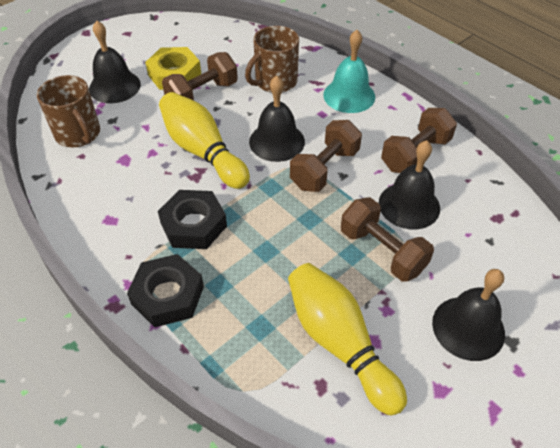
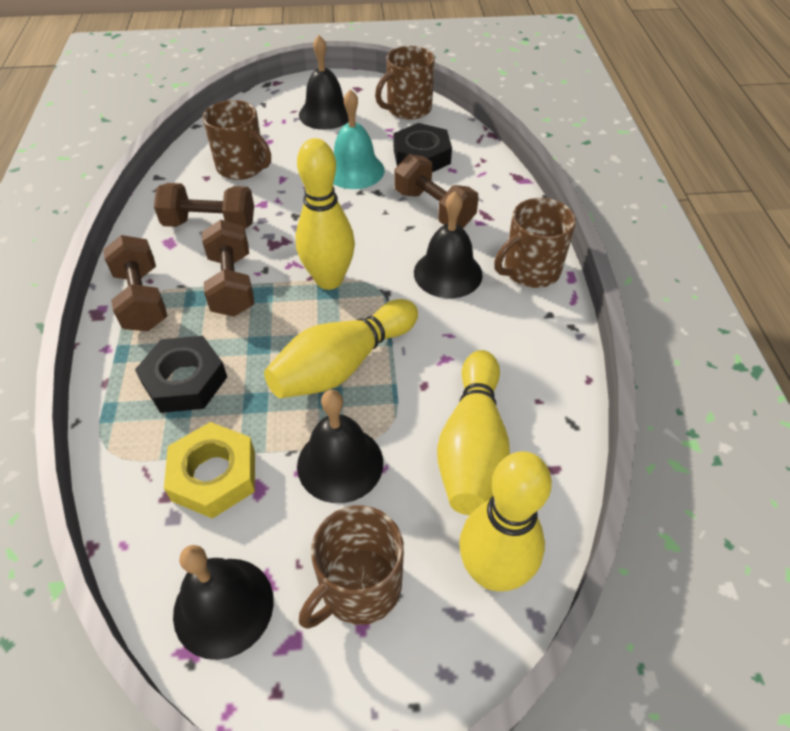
brown mug: [37,75,100,147] [245,26,299,93] = 2 -> [203,100,271,180] [299,505,404,629] [375,46,435,120] [494,198,576,288] = 4
yellow bowling pin: [159,92,250,189] [288,263,407,415] = 2 -> [264,299,418,398] [296,138,355,290] [437,350,510,515] [459,451,552,591] = 4

